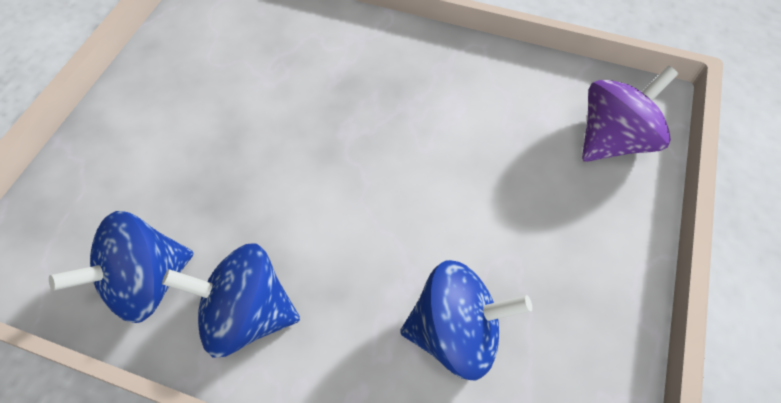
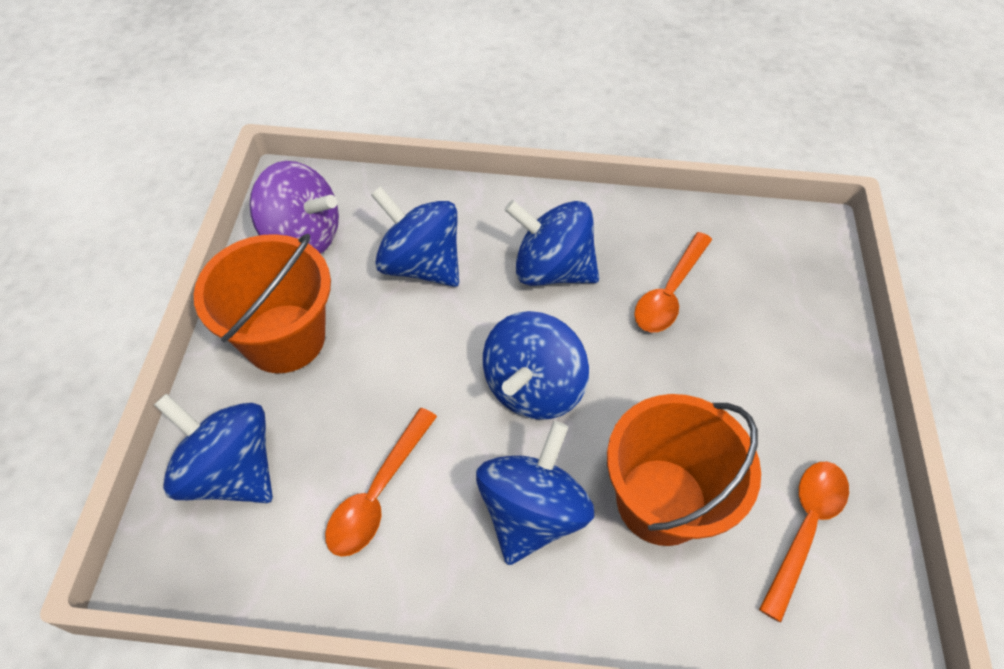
blue spinning top: [49,211,193,323] [162,243,300,358] [400,260,532,381] = 3 -> [154,393,273,503] [371,186,459,287] [476,421,594,565] [483,311,589,420] [504,200,599,286] = 5
orange bucket: none = 0 -> [194,234,331,373] [607,394,761,546] = 2
orange spoon: none = 0 -> [325,408,437,557] [634,232,712,332] [759,462,849,622] = 3

